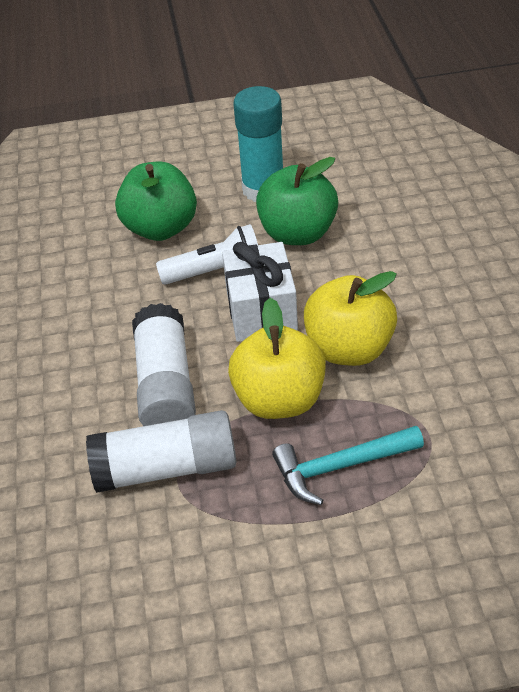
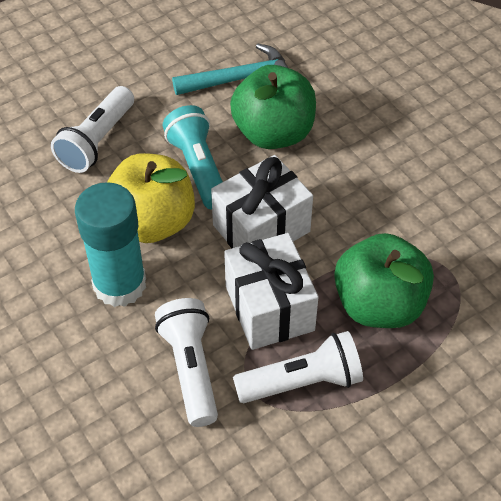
turquoise flashlight: none = 0 -> [163,105,223,210] = 1
white flashlight: [156,224,258,285] = 1 -> [51,86,134,173] [155,298,218,427] [233,331,363,403] = 3
white gift: [222,242,298,342] = 1 -> [211,155,313,248] [224,233,319,350] = 2
white glue stick: [86,410,236,493] [132,303,196,426] = 2 -> none = 0
yellow apple: [228,298,326,419] [304,271,397,366] = 2 -> [107,153,195,243] = 1

